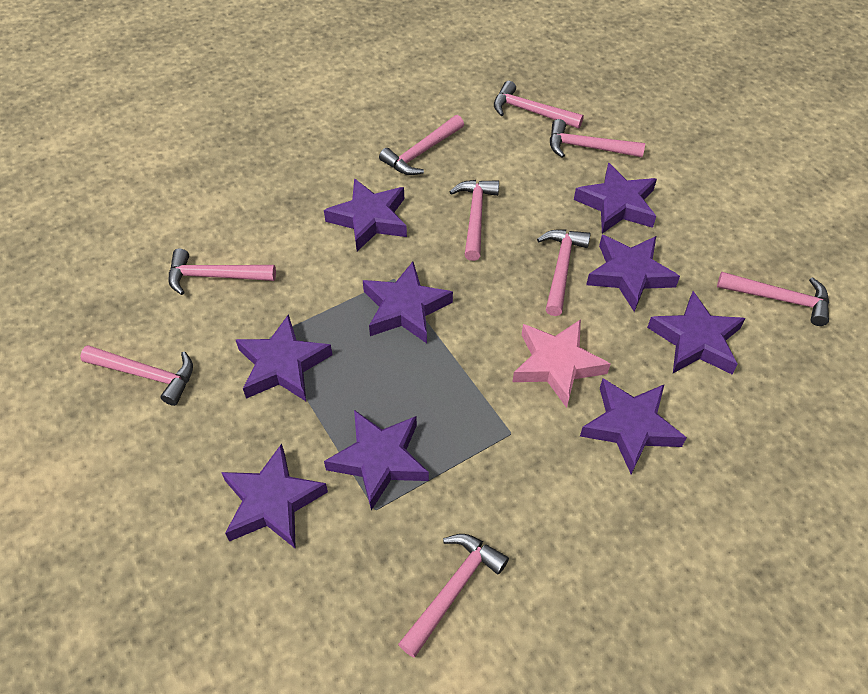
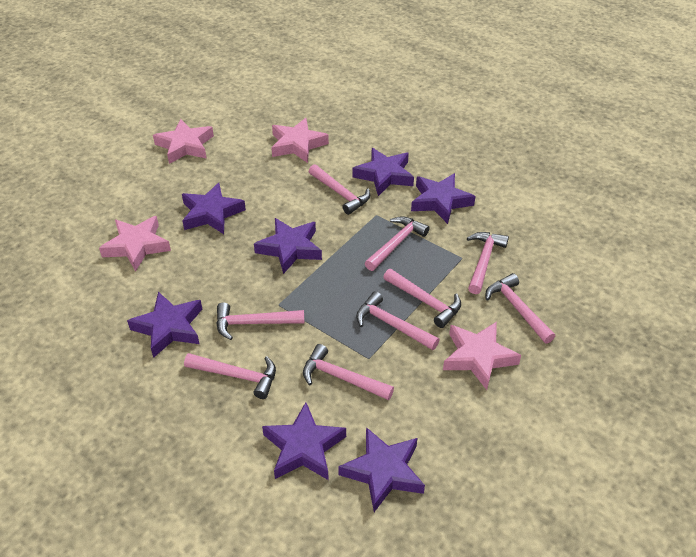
pink star: [512,319,610,408] = 1 -> [99,216,171,272] [153,119,214,164] [271,118,329,163] [443,322,521,390] = 4
purple star: [221,444,328,549] [236,314,332,401] [324,178,407,251] [324,410,429,510] [362,262,453,343] [574,163,657,234] [580,378,687,474] [586,235,680,312] [647,291,745,374] = 9 -> [127,292,202,358] [182,183,246,234] [254,218,322,274] [262,402,346,480] [338,427,425,512] [352,148,414,196] [411,173,475,224] = 7

